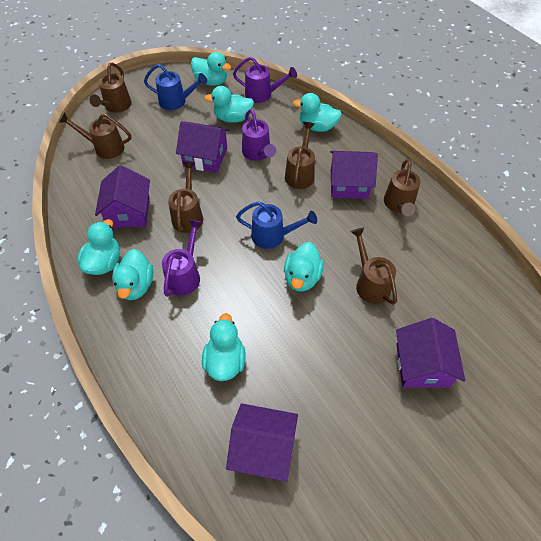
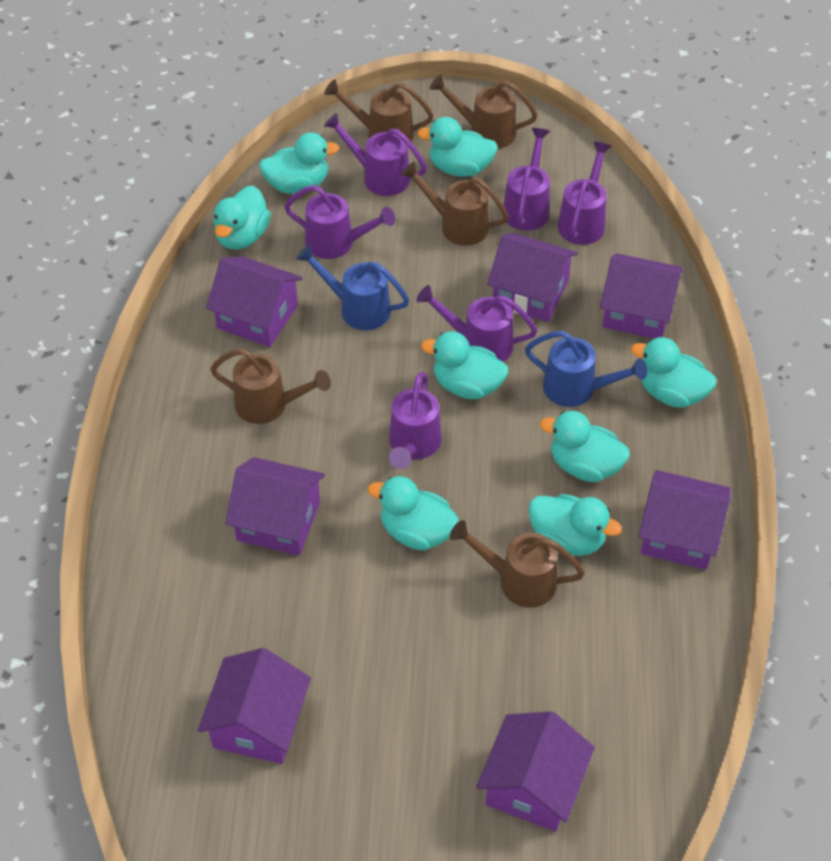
brown watering can: [59,113,131,159] [90,63,132,113] [168,162,203,233] [285,122,315,189] [351,228,397,305] [384,159,421,216] = 6 -> [210,349,331,424] [324,79,434,142] [401,161,509,246] [430,75,538,149] [450,520,585,608] = 5
purple house: [95,165,150,228] [176,121,229,173] [226,403,298,482] [330,151,378,199] [396,318,465,388] = 5 -> [198,648,311,764] [206,256,303,347] [225,457,325,556] [476,711,595,832] [487,233,578,322] [600,253,683,338] [639,470,731,570] = 7
purple watering can: [162,219,203,297] [233,57,297,103] [242,109,276,161] = 3 -> [284,185,395,259] [324,113,427,196] [389,372,442,469] [416,285,537,362] [504,128,550,231] [558,142,612,245] = 6
turquoise duck: [77,219,120,275] [112,249,153,300] [191,52,231,86] [202,313,246,381] [204,86,254,123] [284,242,324,292] [293,93,342,132] = 7 -> [214,186,271,250] [259,132,339,194] [368,476,459,551] [417,117,498,177] [421,331,508,399] [528,494,622,556] [540,411,630,482] [631,337,716,408] = 8

